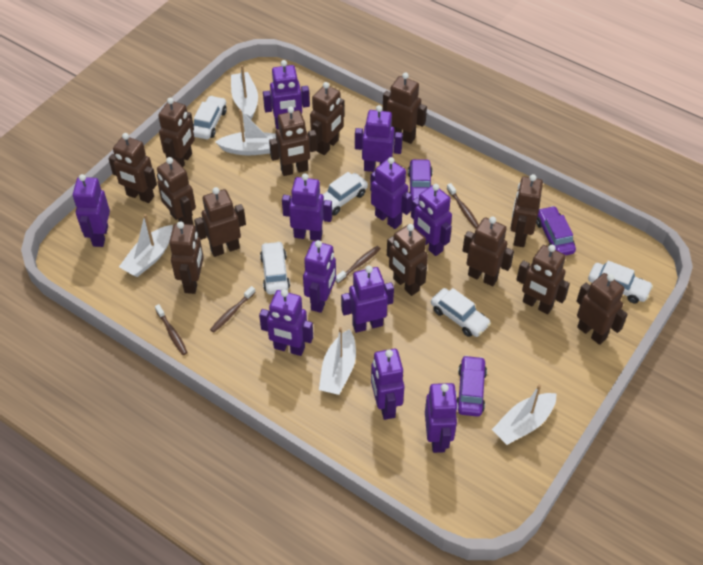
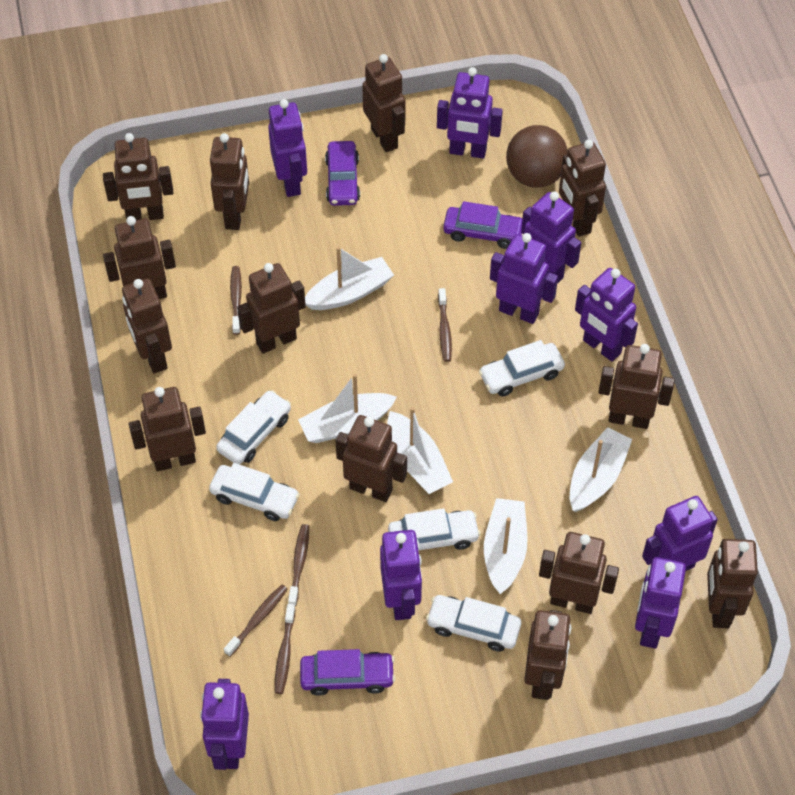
brown ball: none = 0 -> [506,125,568,188] = 1
brown toothbrush: [155,304,188,355] [210,286,256,333] [335,246,381,284] [447,183,479,228] = 4 -> [224,585,288,657] [230,266,242,335] [275,604,295,694] [288,524,309,607] [438,288,452,362] = 5
purple robot: [73,174,110,247] [259,289,313,356] [263,60,310,129] [282,173,332,241] [303,240,336,313] [341,266,394,333] [355,105,403,172] [370,157,412,229] [371,348,404,420] [411,184,452,256] [425,383,458,453] = 11 -> [200,679,249,770] [268,99,307,197] [380,530,422,620] [437,67,503,159] [490,233,558,324] [521,192,581,284] [575,268,638,362] [635,557,686,649] [642,496,718,571] = 9

